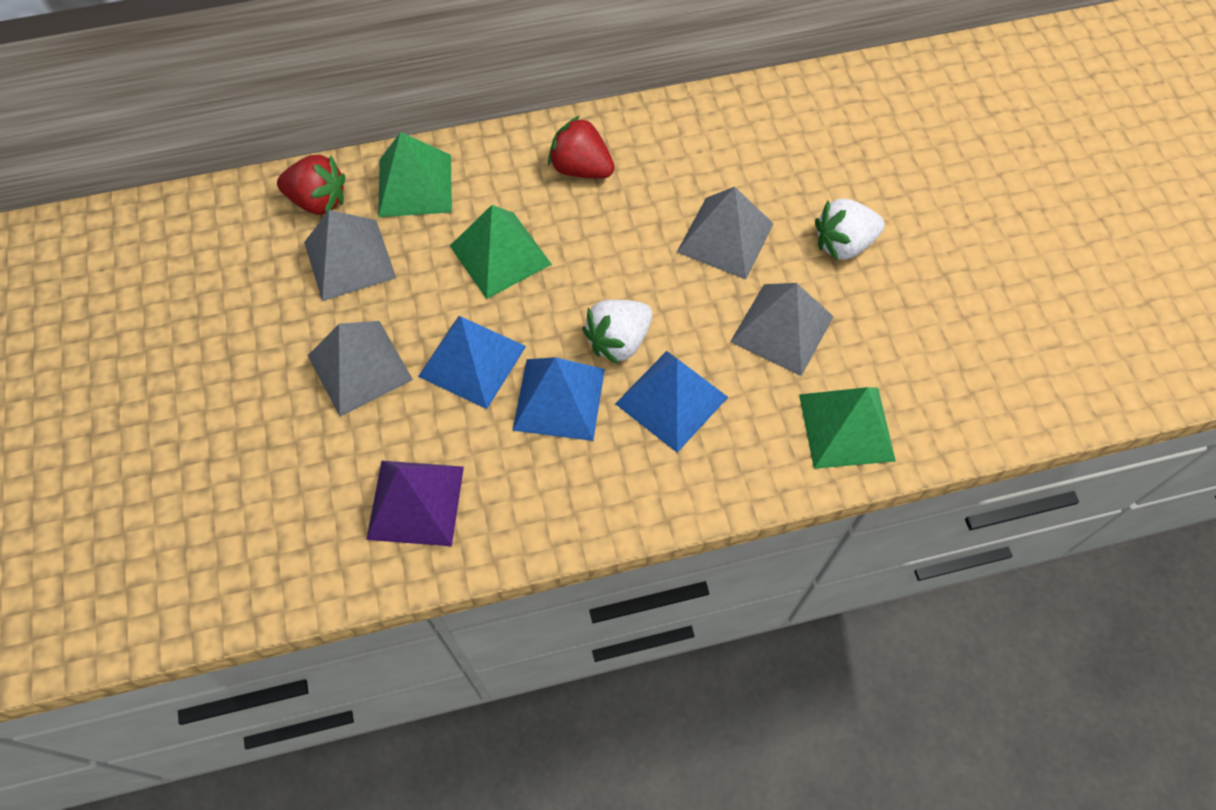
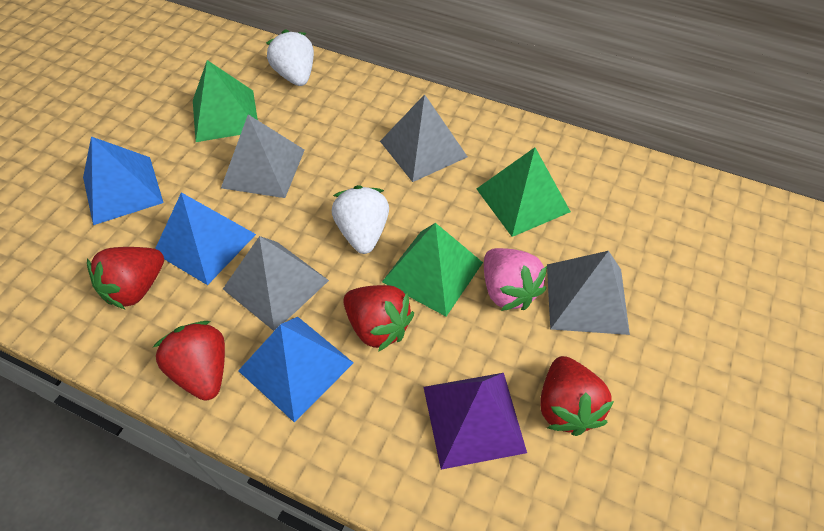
pink strawberry: none = 0 -> [484,248,547,311] = 1
red strawberry: [277,155,345,215] [548,116,615,178] = 2 -> [87,247,164,310] [152,321,225,401] [343,285,414,352] [540,356,614,436] = 4

